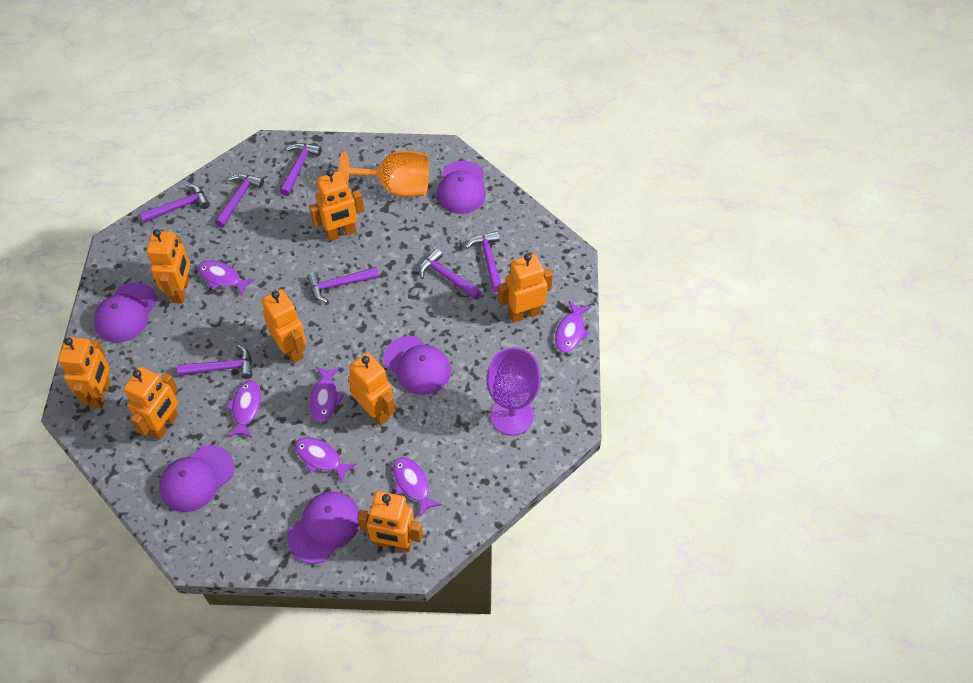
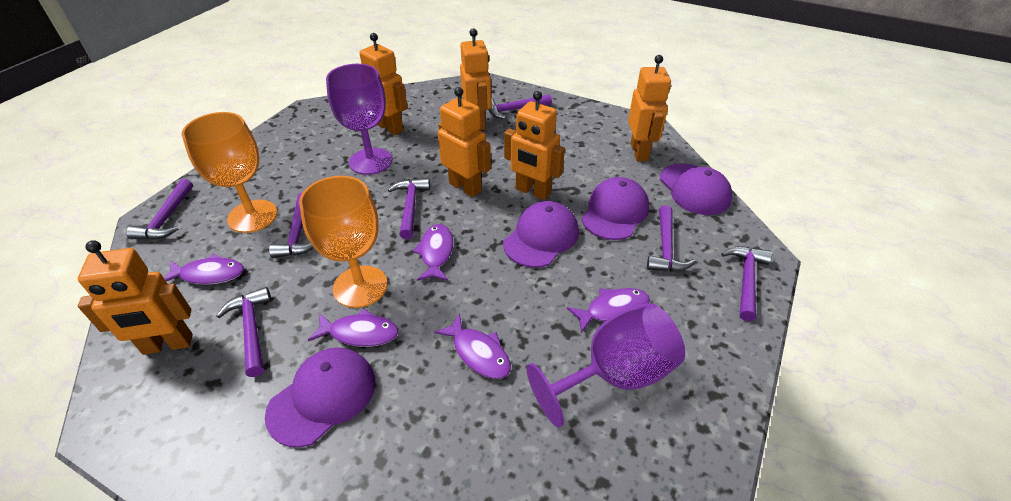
orange goblet: [339,151,429,197] = 1 -> [182,112,277,233] [299,176,388,308] = 2
orange robot: [58,337,111,409] [124,367,178,440] [147,229,190,303] [262,289,306,363] [309,169,364,241] [348,353,396,426] [357,491,423,552] [498,253,553,323] = 8 -> [78,240,193,355] [359,33,408,135] [438,87,491,197] [460,28,491,131] [504,91,565,200] [628,55,671,161] = 6
purple cap: [94,282,157,342] [159,445,234,512] [287,491,359,564] [383,336,451,395] [437,161,486,214] = 5 -> [265,347,375,447] [503,201,579,268] [581,177,649,240] [660,164,732,215] = 4
purple fish: [197,260,255,296] [226,380,261,438] [295,437,357,483] [309,367,344,422] [393,457,442,517] [555,301,591,353] = 6 -> [163,253,244,285] [308,308,399,347] [412,224,453,281] [434,313,511,379] [567,288,650,333] = 5
purple goblet: [487,347,541,435] = 1 -> [326,64,392,175] [527,303,685,427] = 2

